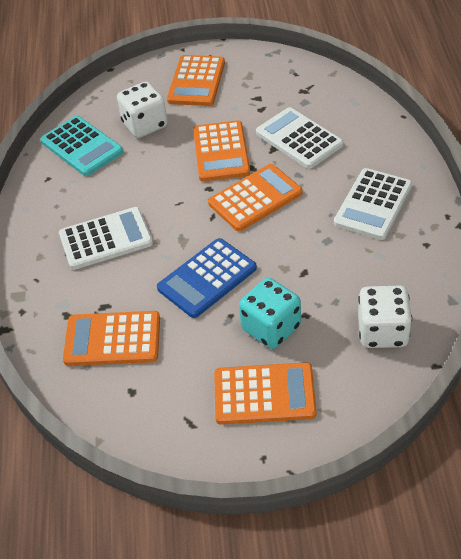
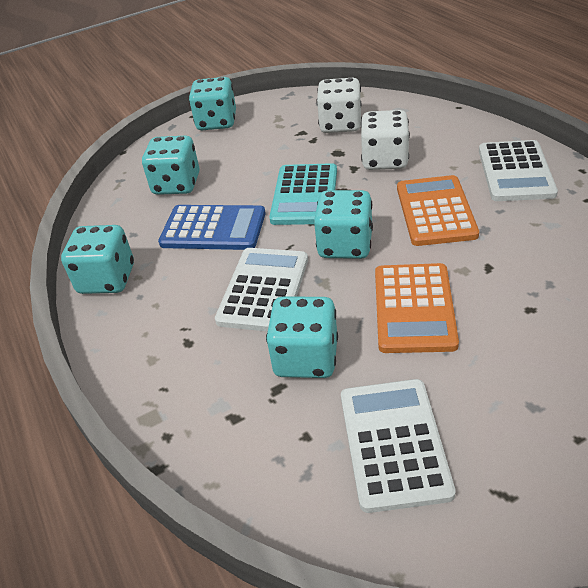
orange calculator: [63,311,160,366] [167,55,225,106] [193,120,250,182] [208,164,302,231] [214,362,317,425] = 5 -> [375,263,459,353] [397,175,479,246] = 2
turquoise dice: [239,278,301,349] = 1 -> [61,225,134,294] [142,135,199,195] [189,77,236,130] [266,297,338,378] [314,190,373,259] = 5

